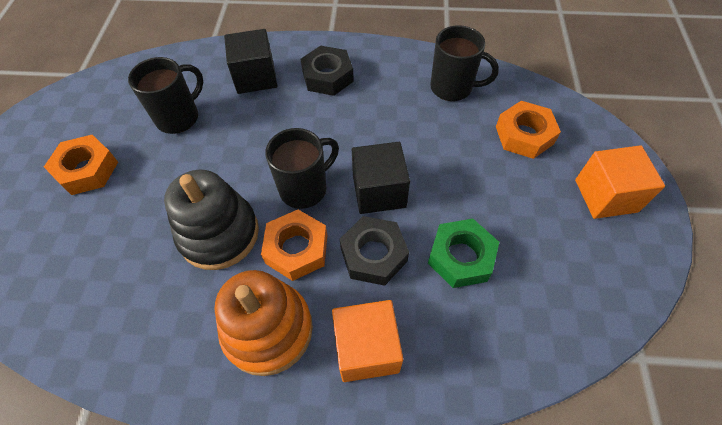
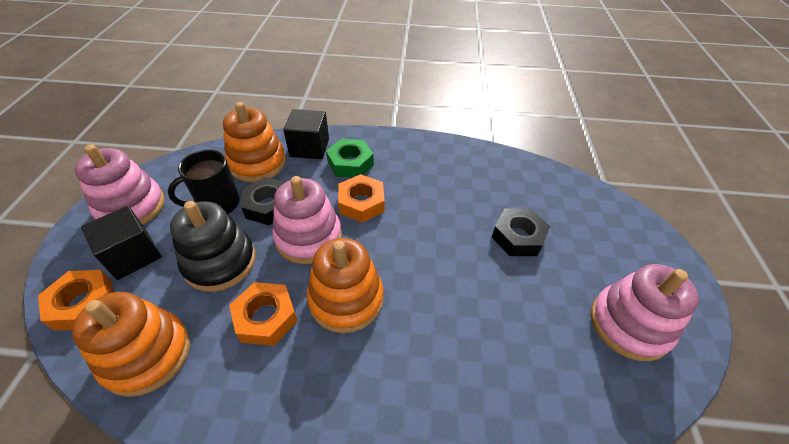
black mug: [128,57,203,134] [265,128,339,209] [430,25,499,101] = 3 -> [168,150,240,214] = 1
orange cube: [332,300,403,382] [575,145,665,219] = 2 -> none = 0
orange stacking toy: [215,270,313,376] = 1 -> [72,292,190,397] [223,102,286,182] [307,238,383,333] = 3
pink stacking toy: none = 0 -> [75,144,165,225] [272,176,342,264] [591,264,699,361] = 3

